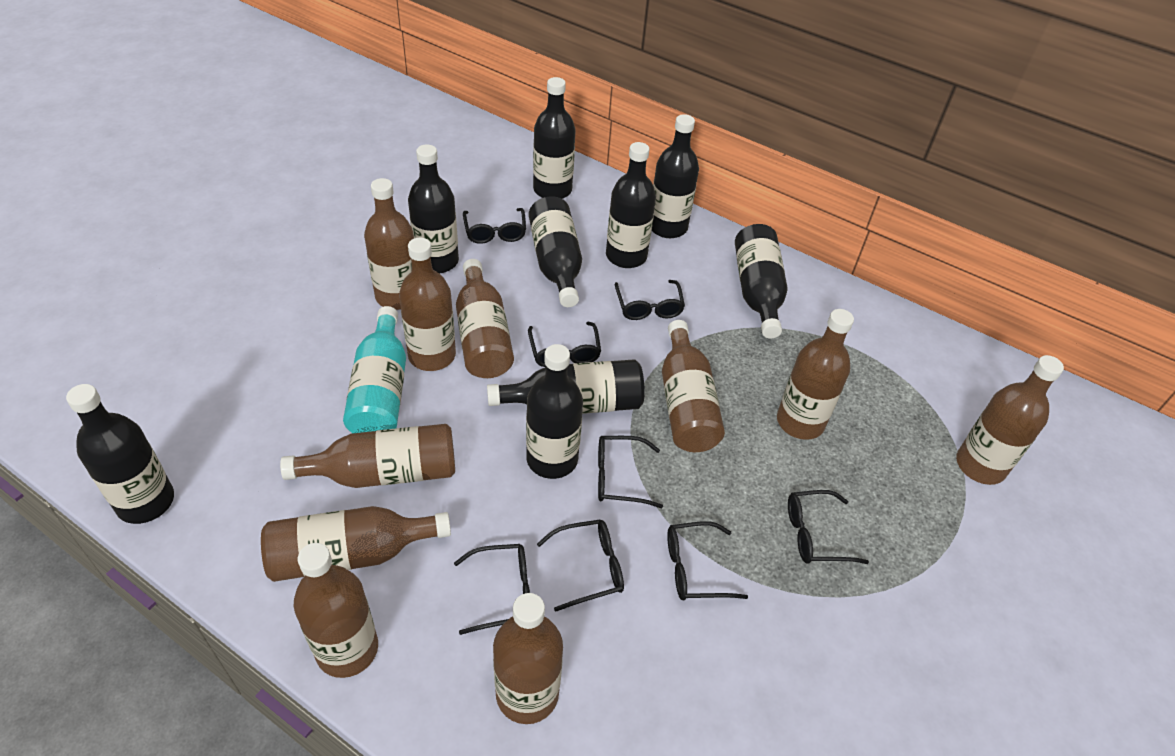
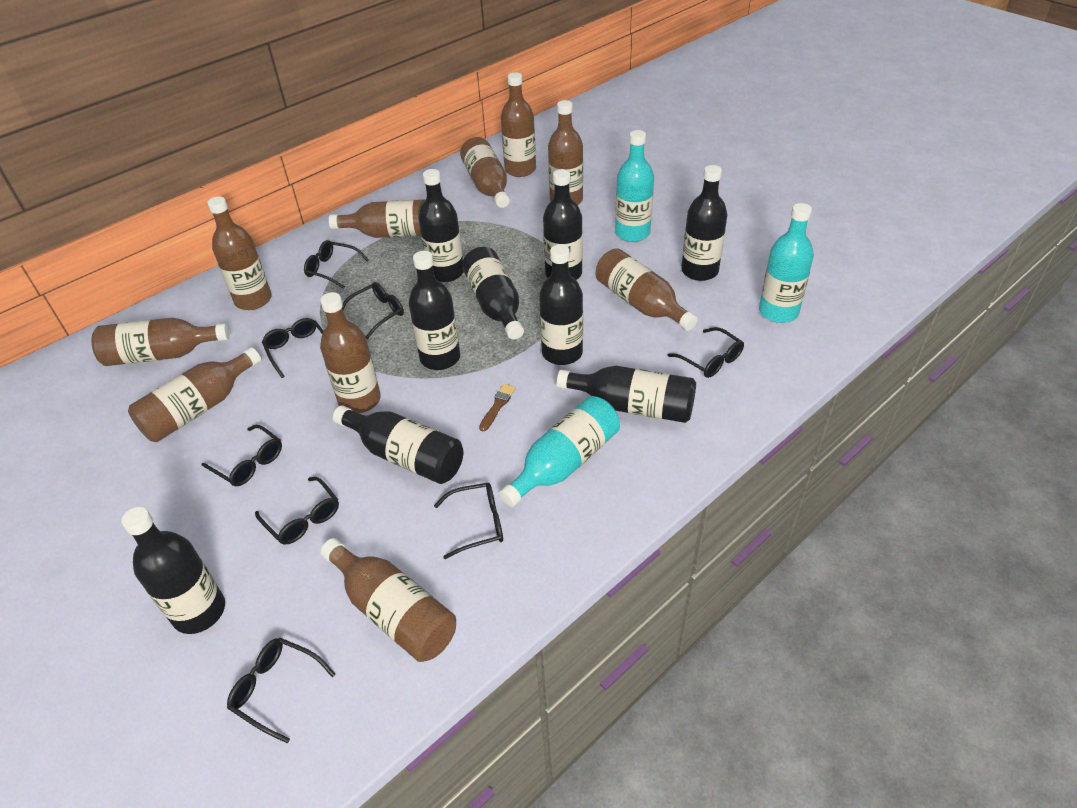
brown brush: none = 0 -> [479,384,516,431] = 1
turquoise bottle: [343,306,406,433] = 1 -> [499,396,620,507] [615,130,654,242] [759,203,814,323] = 3

